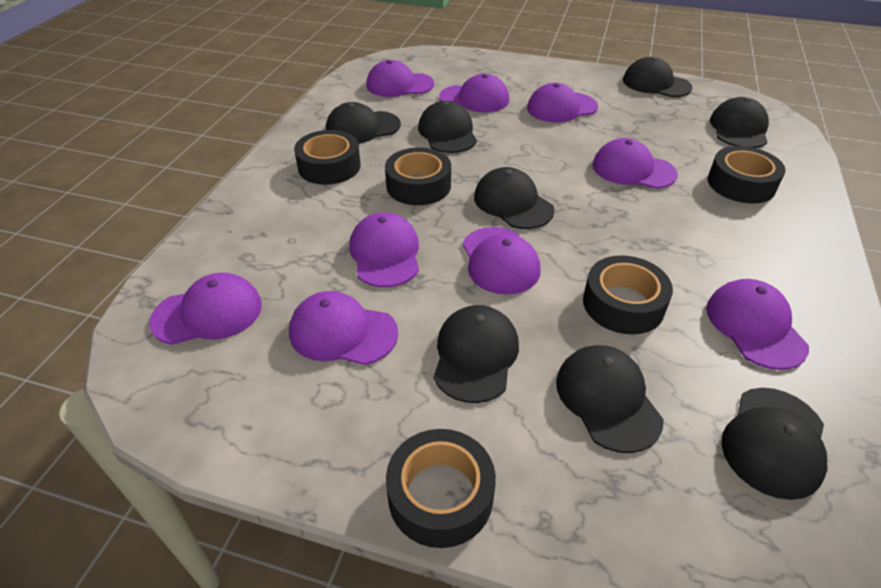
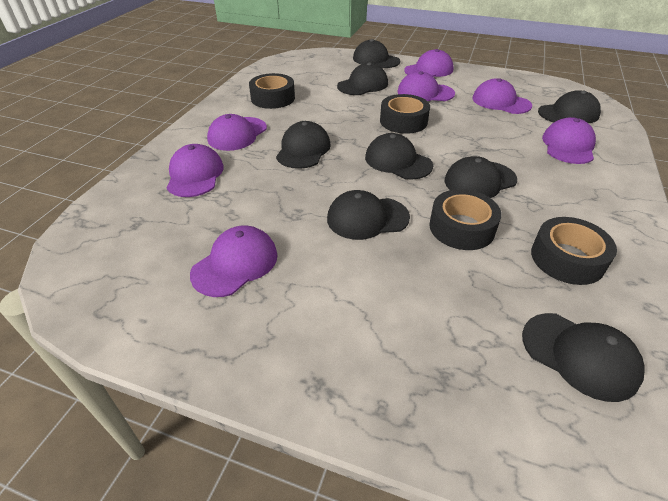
black tape: [294,130,361,185] [385,148,451,205] [386,429,496,548] [583,255,673,334] [708,146,785,203] = 5 -> [249,73,295,109] [380,94,430,134] [429,189,502,250] [531,217,617,285] = 4
purple cap: [149,273,262,345] [289,291,398,365] [349,212,419,287] [366,60,434,97] [439,74,509,112] [463,227,540,295] [527,83,598,123] [593,138,677,189] [706,279,809,370] = 9 -> [167,144,224,197] [190,226,277,297] [207,114,267,151] [398,71,455,101] [404,49,454,77] [472,78,532,114] [542,117,596,164] = 7

